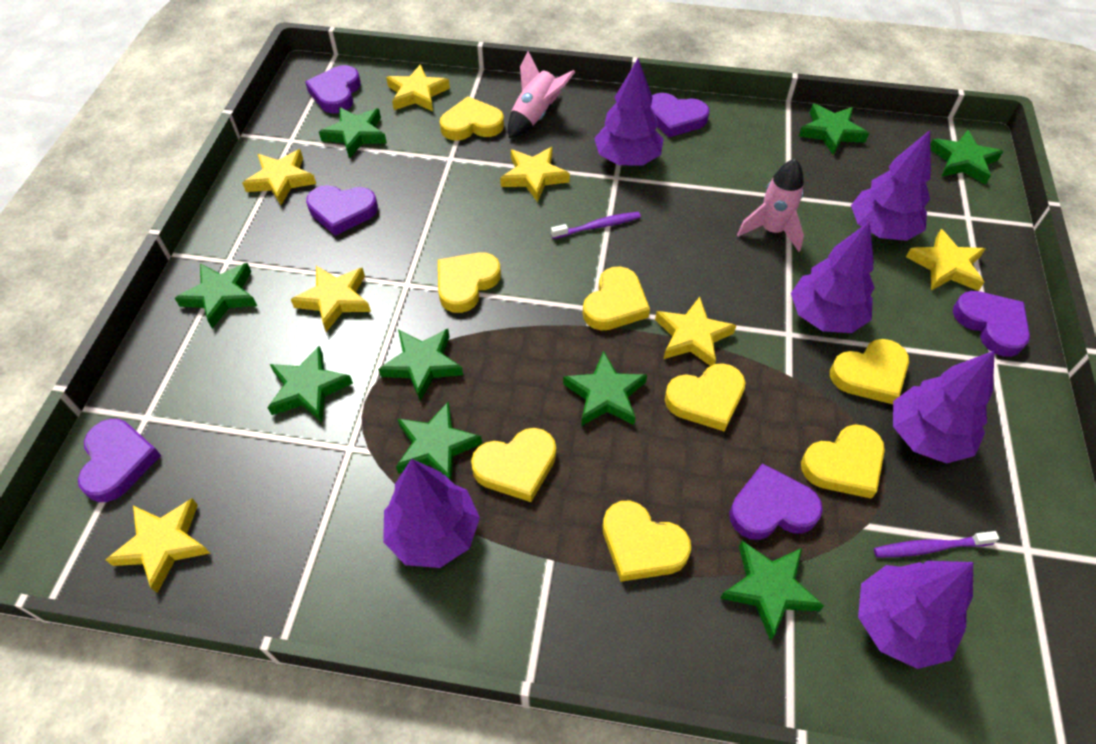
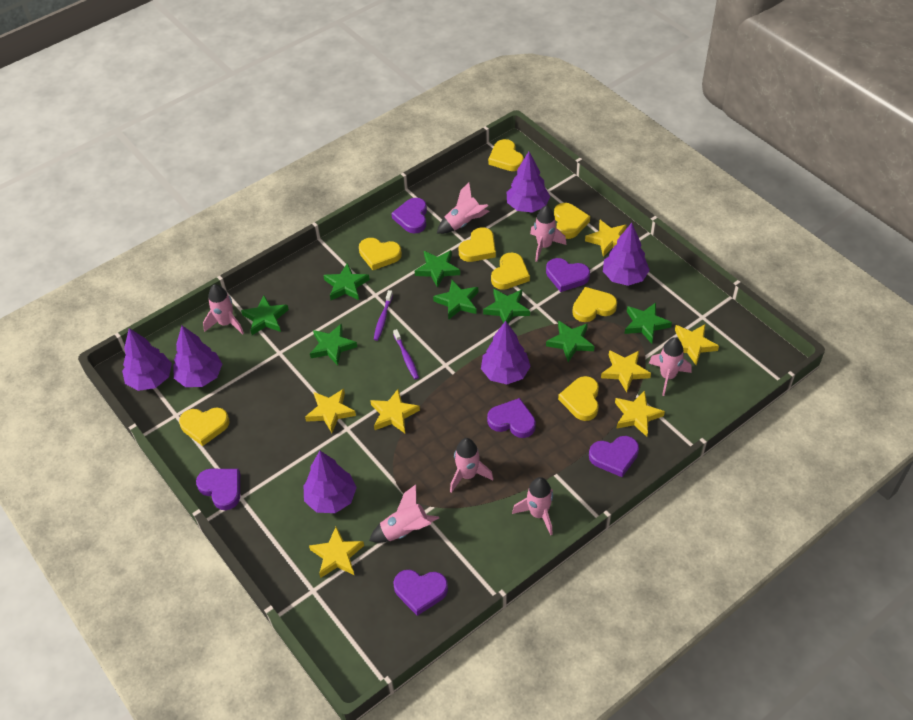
green star: [175,263,257,328] [267,346,353,422] [319,107,387,158] [378,329,463,401] [396,401,482,480] [563,351,647,426] [720,541,824,641] [799,104,869,155] [930,130,1003,185] = 9 -> [241,295,289,335] [310,323,357,366] [323,263,370,300] [415,250,460,288] [433,280,478,320] [483,289,530,324] [546,320,594,362] [624,303,672,343] = 8
pink rocket: [508,51,575,138] [737,159,804,252] = 2 -> [203,284,244,334] [369,485,439,543] [437,182,490,234] [450,438,494,493] [512,477,553,536] [530,206,567,262] [649,337,692,396] = 7

